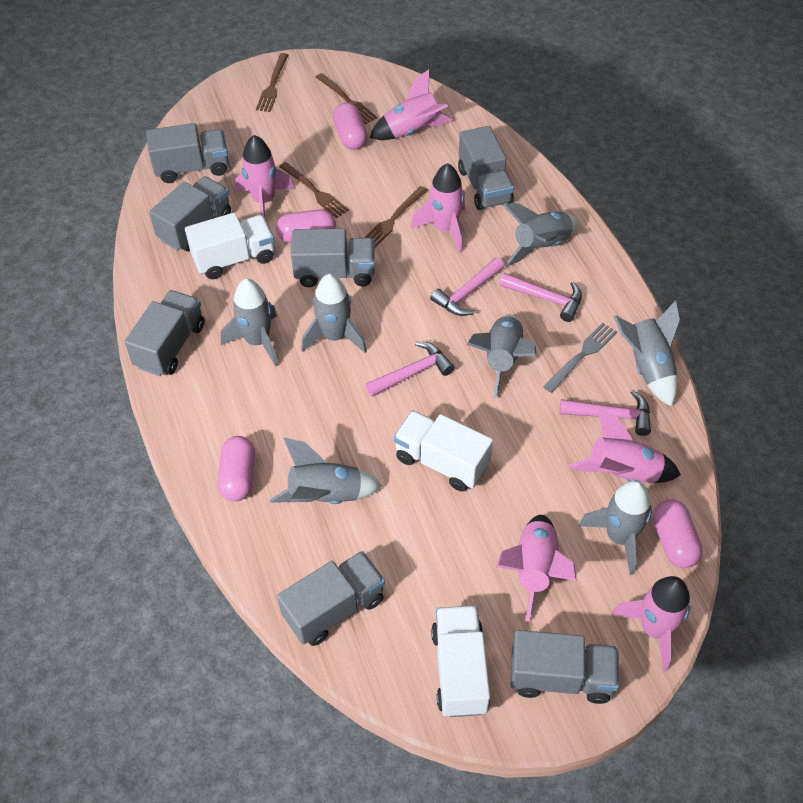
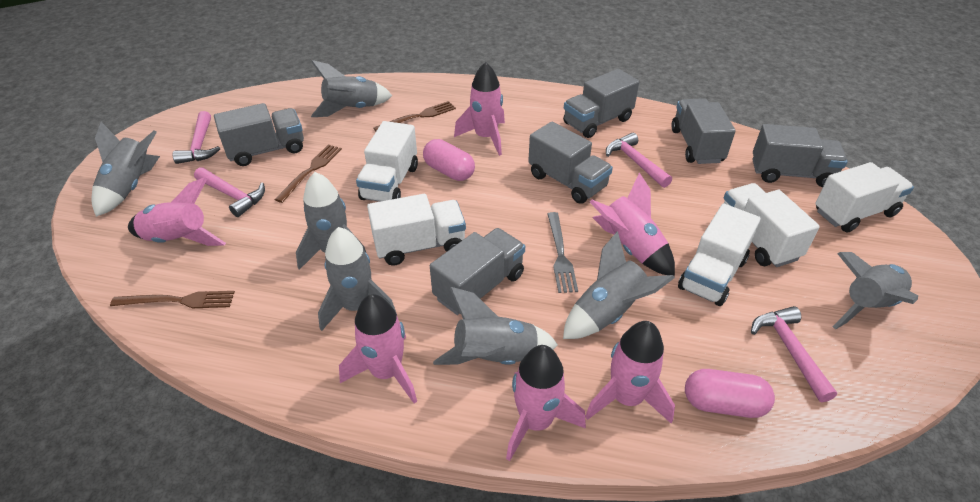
brown fork: [256,53,288,112] [279,162,349,218] [316,73,377,125] [364,186,428,248] = 4 -> [110,291,235,308] [274,144,342,203] [374,101,456,131] = 3
grey truck: [124,290,205,376] [146,123,229,183] [149,176,231,252] [277,551,385,646] [291,229,375,287] [458,126,514,210] [511,630,619,704] = 7 -> [214,103,304,166] [430,228,525,315] [528,122,613,204] [563,69,639,138] [671,98,736,164] [752,124,848,187] = 6
pink capsule: [218,436,255,501] [276,209,336,243] [333,103,367,150] [653,499,703,568] = 4 -> [423,139,475,181] [685,369,775,418] = 2
white truck: [185,213,274,279] [394,411,493,492] [431,605,490,717] = 3 -> [356,121,418,202] [367,194,466,266] [678,204,761,306] [723,183,820,267] [815,162,914,233] = 5

